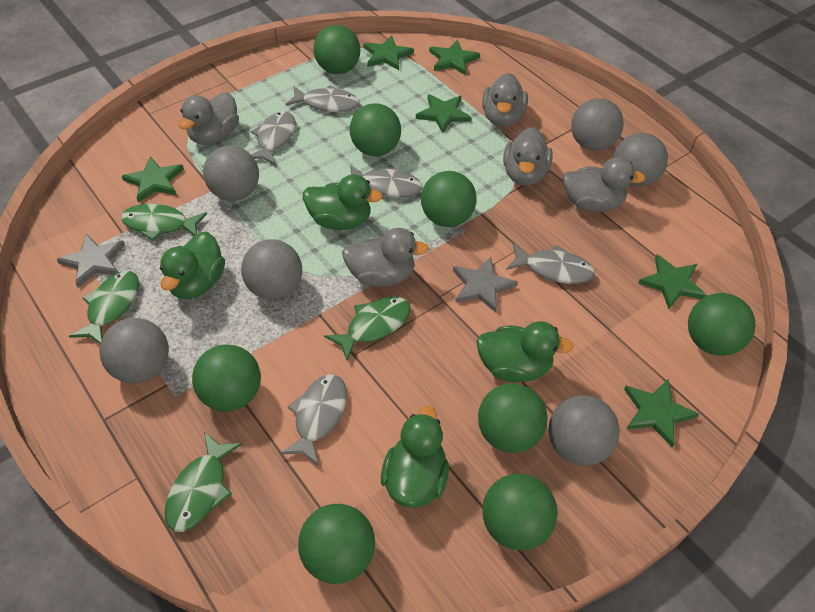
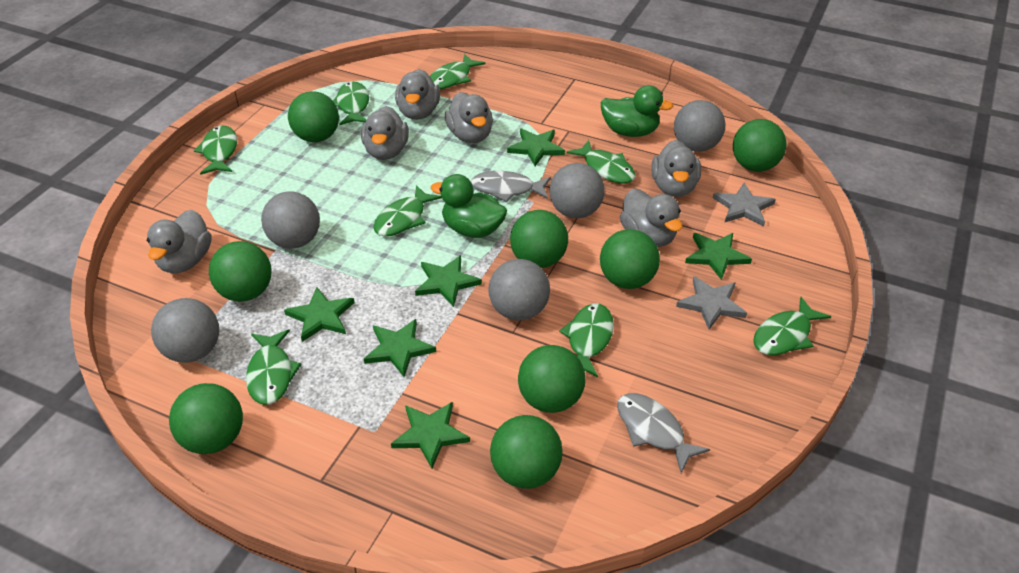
green duck: [160,232,225,299] [303,174,383,230] [381,406,449,508] [476,321,574,382] = 4 -> [430,174,507,238] [601,85,674,137] = 2
green fish: [69,271,139,344] [121,204,207,241] [165,432,242,532] [324,296,410,361] = 4 -> [194,125,237,175] [246,329,302,405] [333,82,369,126] [373,185,442,237] [430,54,486,89] [559,303,614,378] [567,140,635,183] [753,297,831,355] = 8
grey ball: [99,318,169,383] [203,146,259,201] [241,239,302,300] [548,395,620,466] [571,98,624,151] [613,133,668,187] = 6 -> [151,298,219,363] [261,191,320,249] [488,259,550,321] [549,163,605,218] [674,100,726,152] = 5
grey duck: [179,92,239,145] [342,228,429,287] [482,73,528,127] [503,127,553,186] [563,157,645,212] = 5 -> [147,210,212,273] [361,106,409,160] [395,69,440,120] [445,92,493,143] [620,189,682,247] [651,140,701,197] = 6
grey fish: [251,111,296,165] [280,374,347,466] [286,85,360,112] [350,165,423,197] [506,243,595,284] = 5 -> [471,171,551,202] [617,393,710,473] = 2

